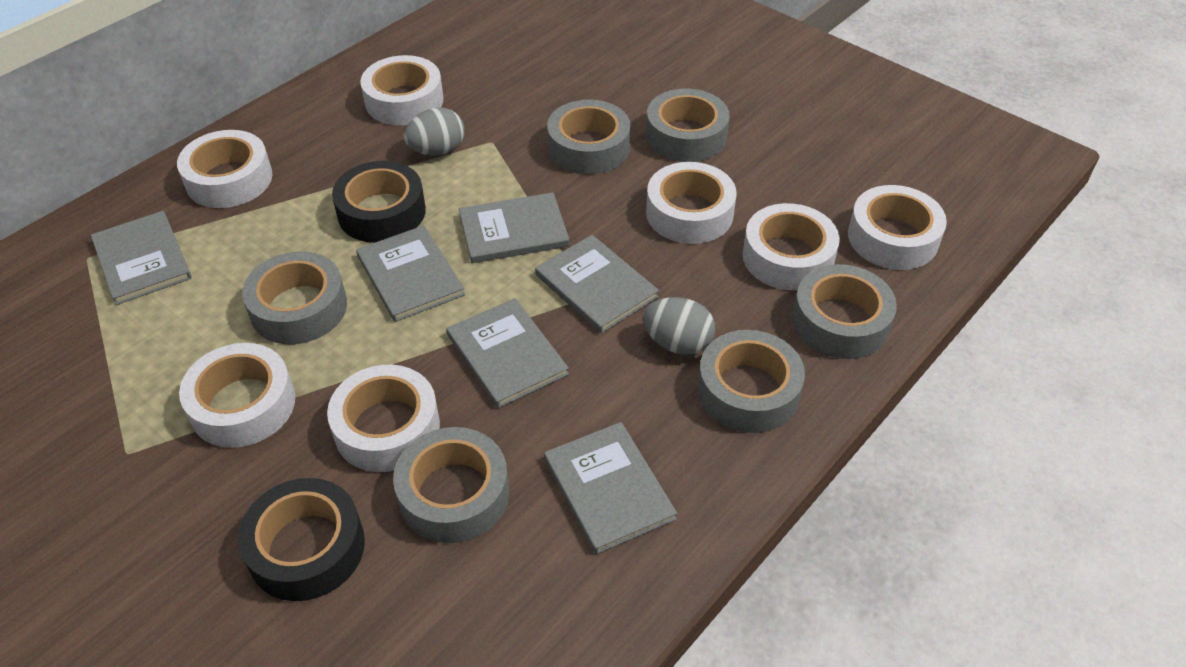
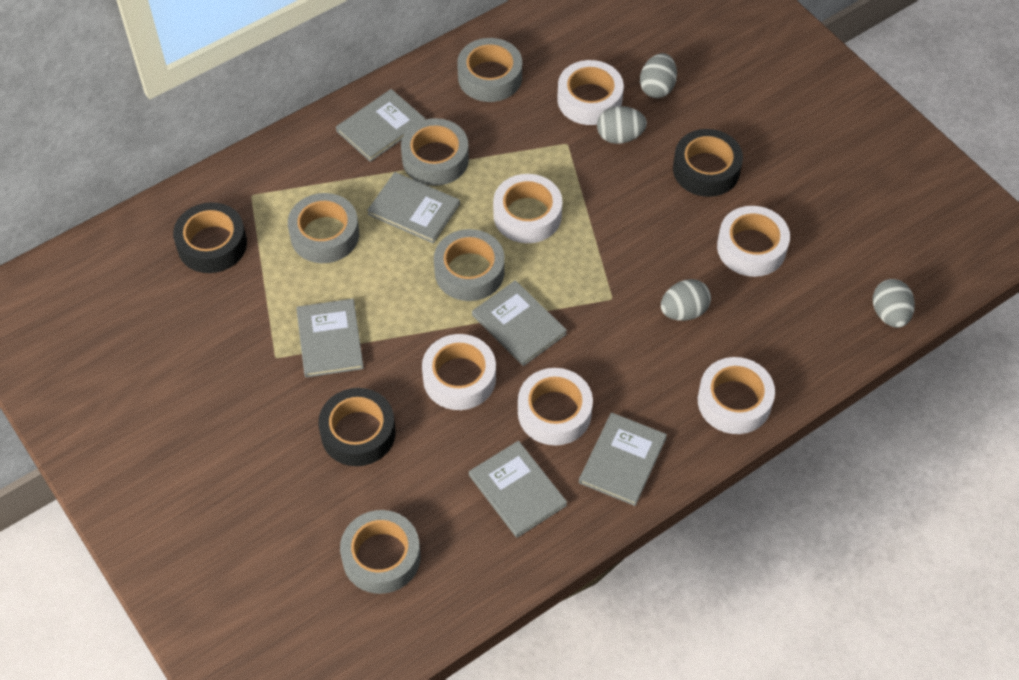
black tape: [238,478,365,601] [332,161,426,243] = 2 -> [173,202,247,273] [318,388,396,466] [673,129,743,197] = 3
grey egg: [404,107,465,156] [642,297,715,355] = 2 -> [597,106,647,144] [640,53,677,98] [661,279,711,321] [873,279,915,328] = 4
grey tape: [242,252,347,344] [393,427,509,543] [547,100,631,175] [646,89,730,162] [697,330,805,433] [792,264,897,359] = 6 -> [288,193,359,263] [340,510,421,594] [401,118,469,186] [434,229,505,301] [457,38,522,102] = 5
white tape: [177,130,272,208] [179,343,295,448] [327,364,440,472] [360,55,444,125] [646,162,736,244] [742,203,840,290] [848,185,947,270] = 7 -> [422,334,496,410] [493,174,562,243] [518,368,593,445] [557,60,624,125] [698,357,775,434] [717,206,790,277] = 6

